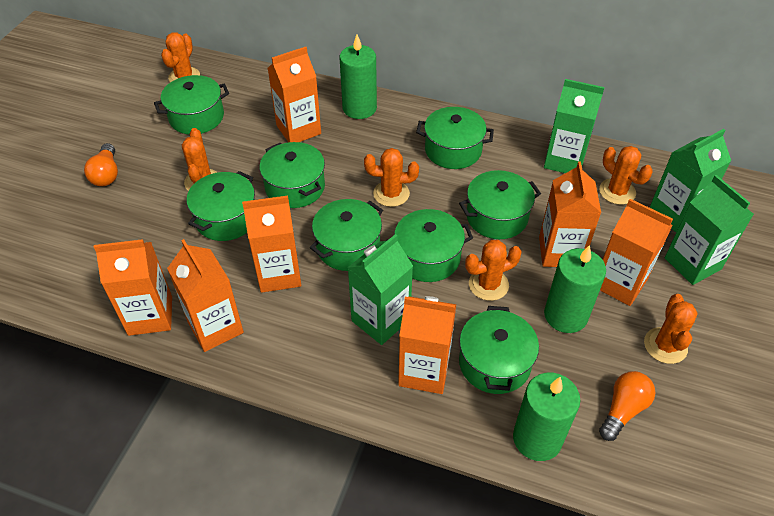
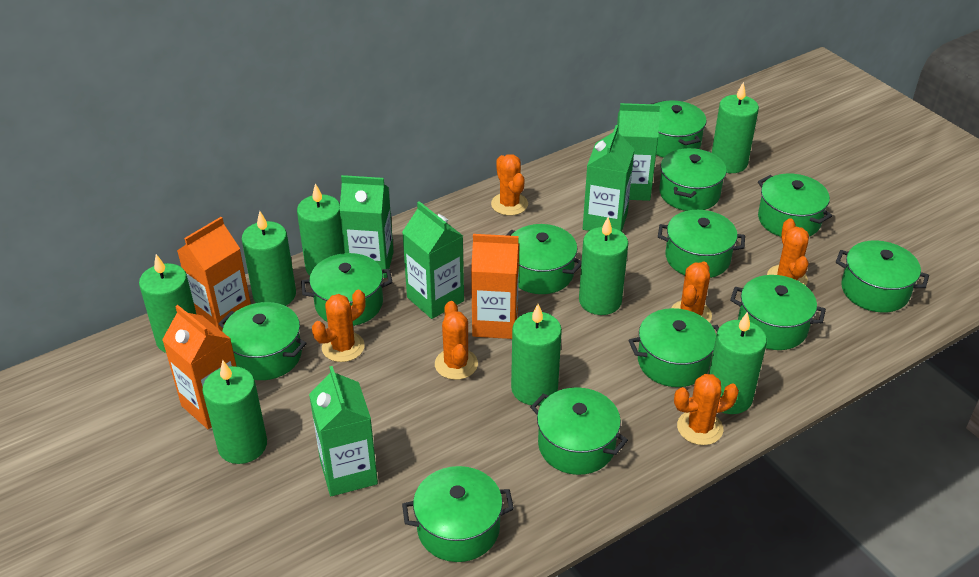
green candle: [339,34,377,119] [513,373,580,461] [544,245,606,333] = 3 -> [139,254,196,353] [202,360,267,464] [242,211,296,306] [297,183,345,275] [511,304,562,405] [579,217,628,315] [709,312,767,414] [712,82,759,173] = 8
green carton: [347,234,413,345] [544,79,605,173] [649,129,731,232] [665,175,754,285] = 4 -> [309,366,378,496] [339,175,394,278] [402,201,464,319] [583,125,635,232] [617,103,660,201] = 5
green pot: [154,75,229,134] [187,171,255,241] [259,142,325,208] [310,199,383,271] [385,209,473,282] [416,107,494,169] [459,170,541,239] [459,306,539,394] = 8 -> [218,302,307,380] [301,253,392,326] [402,466,514,562] [506,224,582,294] [530,387,628,475] [629,308,719,387] [651,100,706,158] [658,210,745,278] [659,148,726,211] [730,275,826,350] [758,173,832,237] [836,240,929,313] = 12
orange carton: [94,239,172,336] [167,239,244,352] [242,195,301,293] [268,47,321,142] [398,296,456,394] [539,161,601,267] [600,199,673,306] = 7 -> [162,305,237,429] [177,217,251,331] [471,234,519,339] = 3
orange light bulb: [84,143,118,186] [599,371,656,441] = 2 -> none = 0

